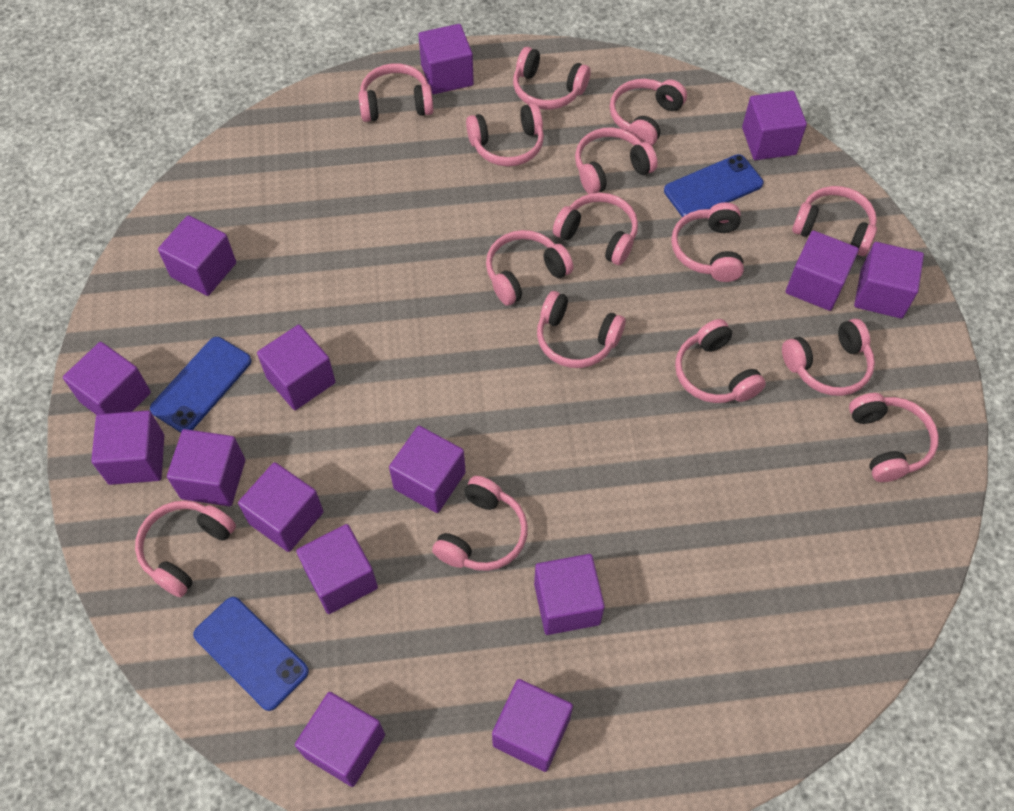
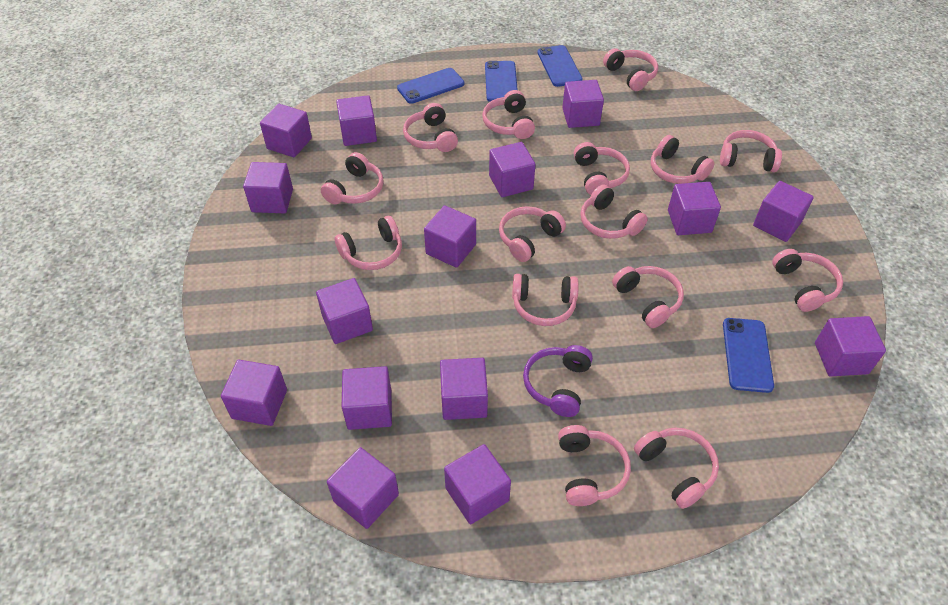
blue phone: [150,337,251,433] [193,597,309,711] [664,154,763,217] = 3 -> [397,68,464,104] [485,61,518,102] [538,45,583,87] [723,318,774,393] = 4
purple headphones: none = 0 -> [523,345,593,417] = 1

